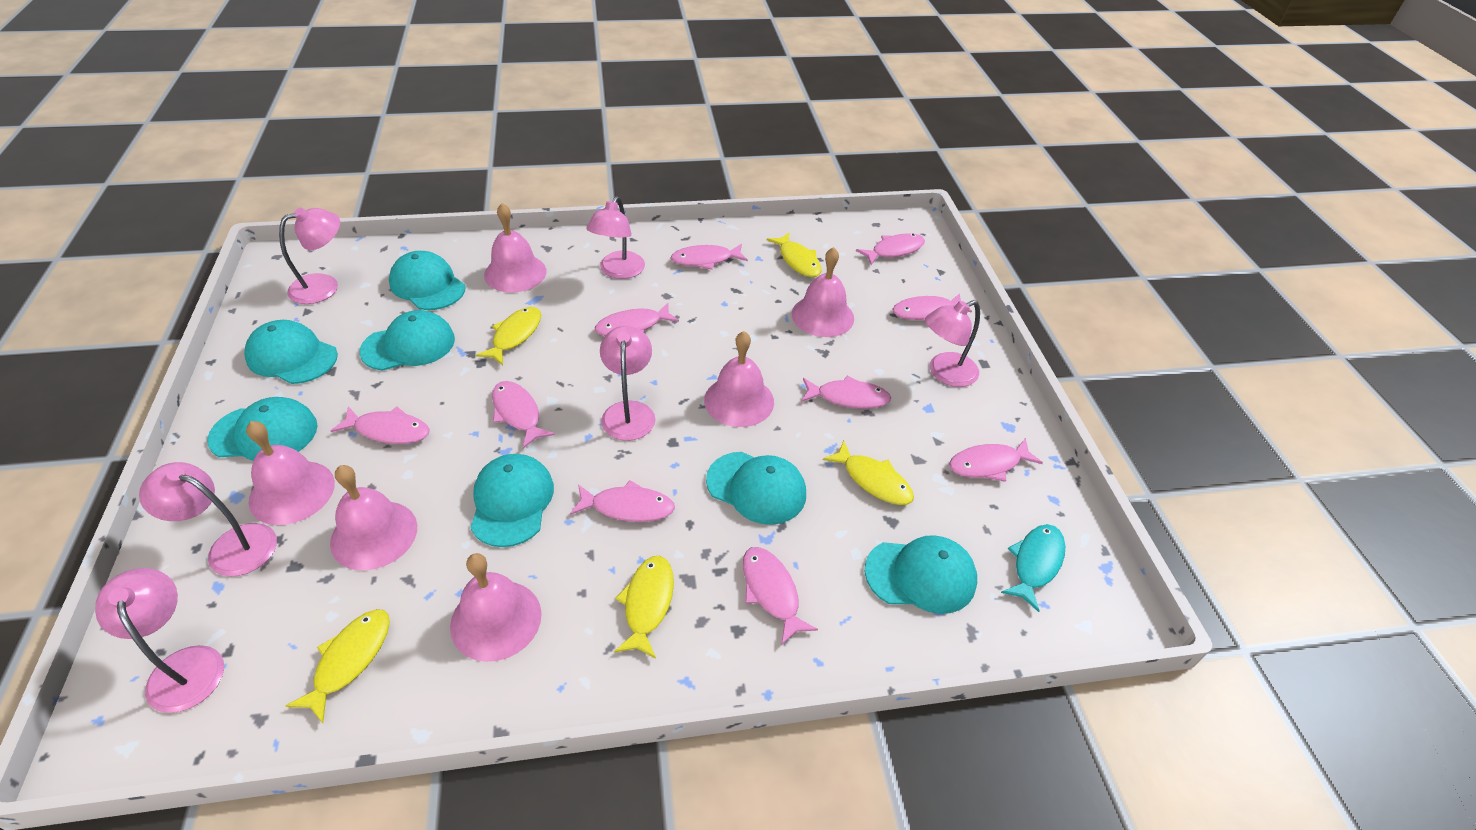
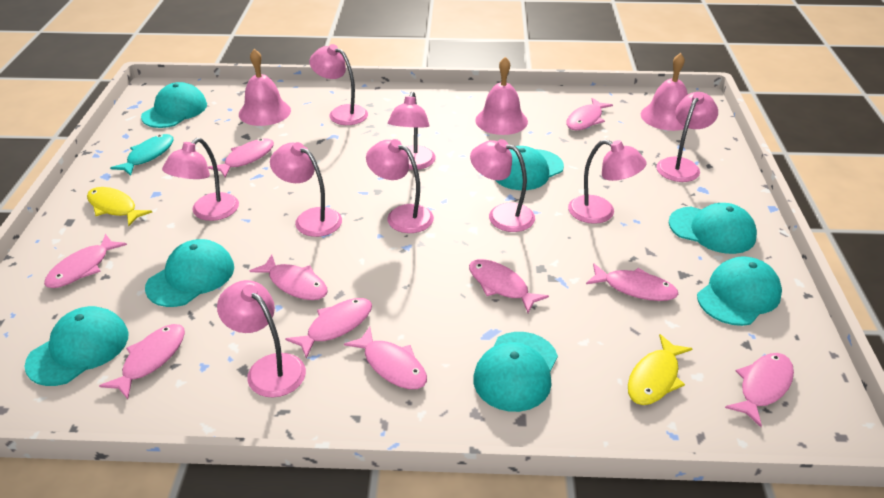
pink bell: [246,421,335,525] [330,465,417,570] [450,553,542,662] [484,203,546,293] [704,331,774,427] [792,247,854,337] = 6 -> [239,49,291,126] [475,57,528,135] [641,53,688,131] = 3
pink lamp: [95,568,224,713] [139,462,277,577] [279,207,340,304] [586,196,645,279] [600,326,655,441] [925,300,980,387] = 6 -> [162,138,239,221] [217,280,306,397] [270,142,342,237] [309,44,368,125] [366,139,434,233] [388,92,436,170] [470,139,535,232] [568,139,647,224] [656,92,718,182] = 9
yellow fish: [285,609,390,723] [476,307,541,365] [614,556,674,659] [767,233,822,277] [823,441,914,505] = 5 -> [87,187,152,226] [628,334,693,405] = 2

